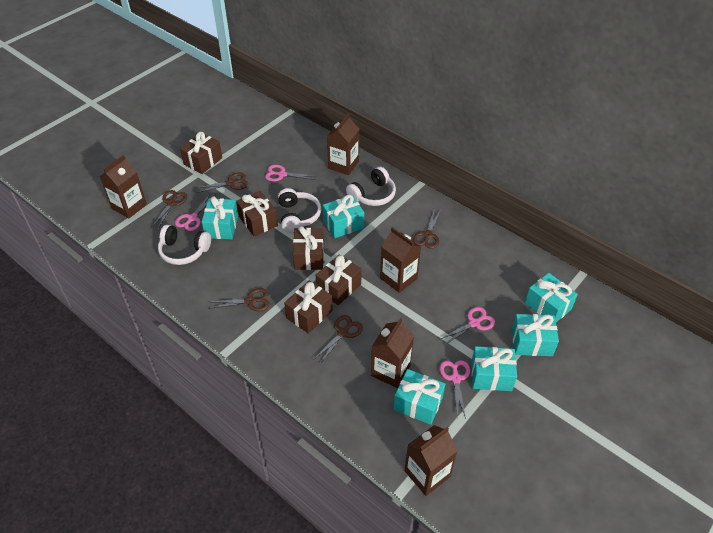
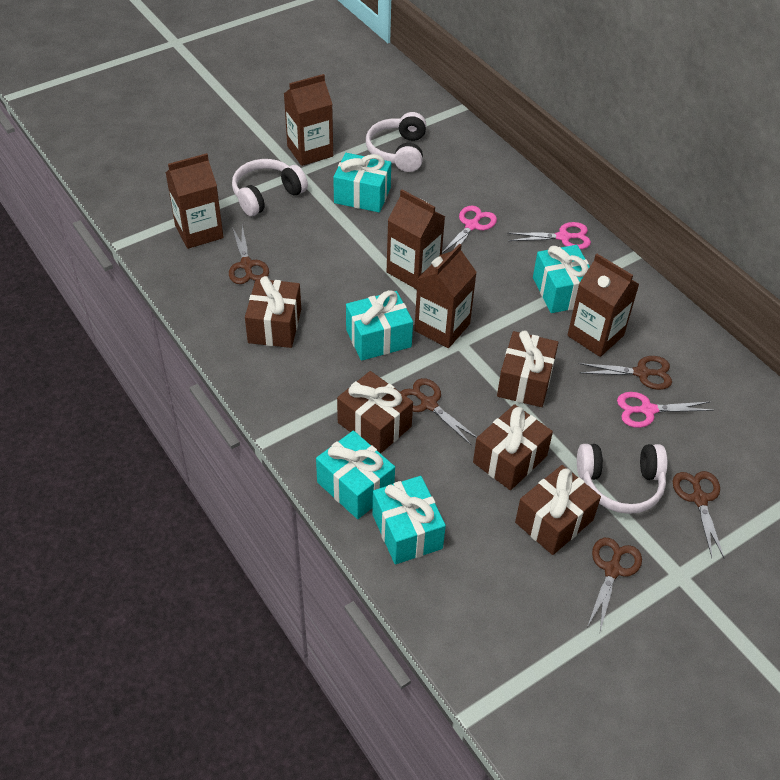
pink scissors: [175,194,216,231] [265,165,316,182] [439,307,495,345] [440,360,470,419] = 4 -> [442,205,497,253] [507,222,591,249] [617,392,714,428] = 3
turquoise gift: [202,196,238,239] [323,195,364,238] [394,369,445,425] [471,346,517,391] [512,314,559,356] [525,273,578,322] = 6 -> [316,431,395,519] [333,153,391,212] [346,290,413,361] [372,476,446,564] [533,245,590,313] = 5

